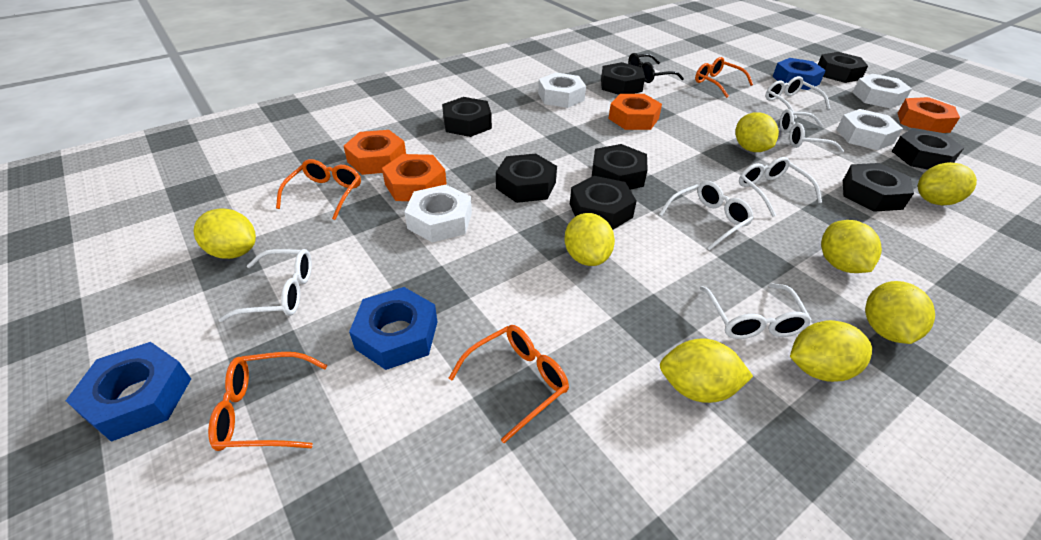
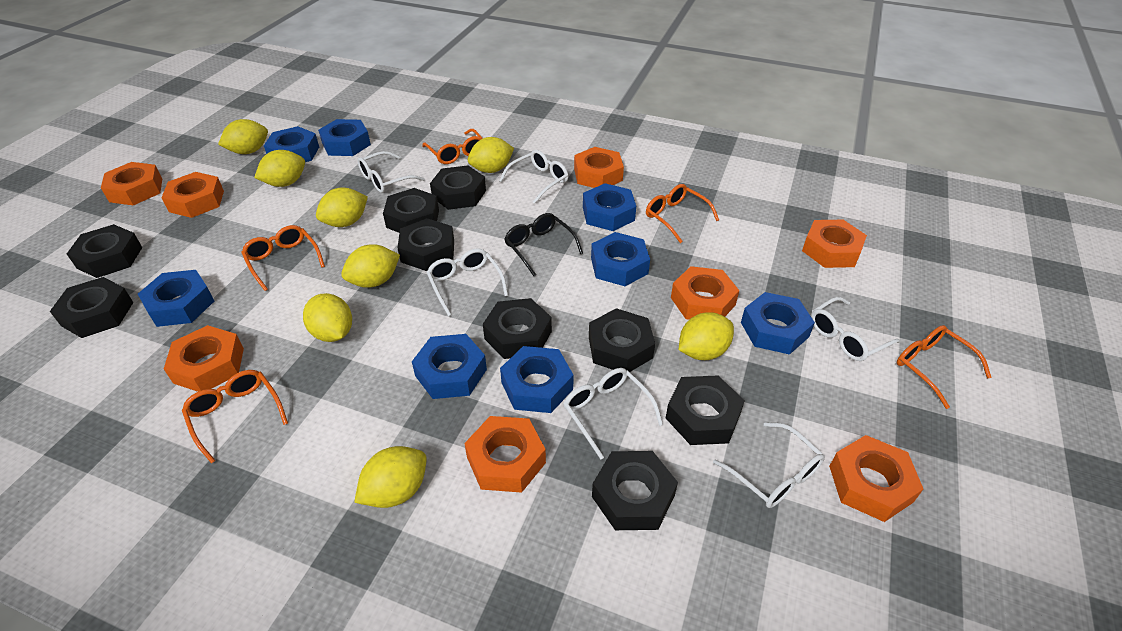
black nut: [442,97,492,137] [496,154,557,203] [570,176,637,229] [592,144,648,190] [601,62,645,95] [818,52,868,83] [843,163,914,212] [892,128,965,170] = 8 -> [50,277,134,338] [67,224,142,278] [383,188,439,233] [397,218,454,271] [430,165,486,210] [483,298,552,359] [589,308,655,372] [592,451,678,530] [666,376,745,445] = 9
blue nut: [66,342,191,442] [349,287,437,370] [773,58,826,90] = 3 -> [138,270,214,327] [264,126,319,162] [318,119,371,156] [412,334,487,399] [500,346,574,413] [583,183,636,231] [591,232,650,286] [741,292,815,355] = 8
orange glasses: [208,352,328,451] [276,159,361,220] [449,325,569,443] [695,57,753,98] = 4 -> [182,370,288,463] [241,225,325,291] [422,129,483,164] [646,184,719,243] [897,325,992,409] = 5
orange nut: [344,130,406,175] [382,154,447,201] [608,94,662,130] [898,97,960,133] = 4 -> [101,162,162,206] [162,172,224,218] [164,325,244,392] [464,416,546,493] [574,147,624,188] [671,266,740,320] [802,220,867,268] [829,435,923,522] = 8
white nut: [405,185,472,243] [538,73,586,108] [836,109,903,150] [852,74,912,109] = 4 -> none = 0

